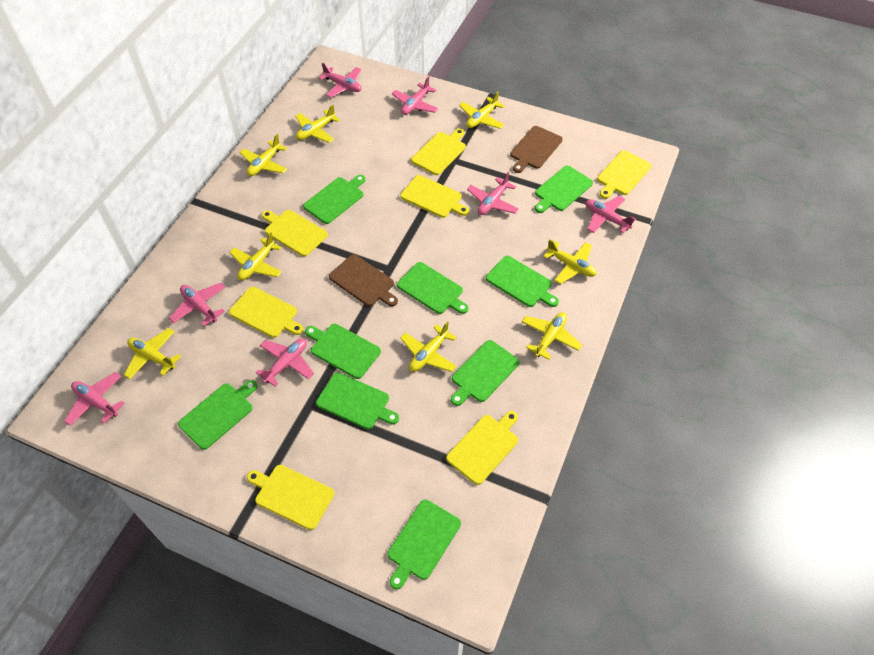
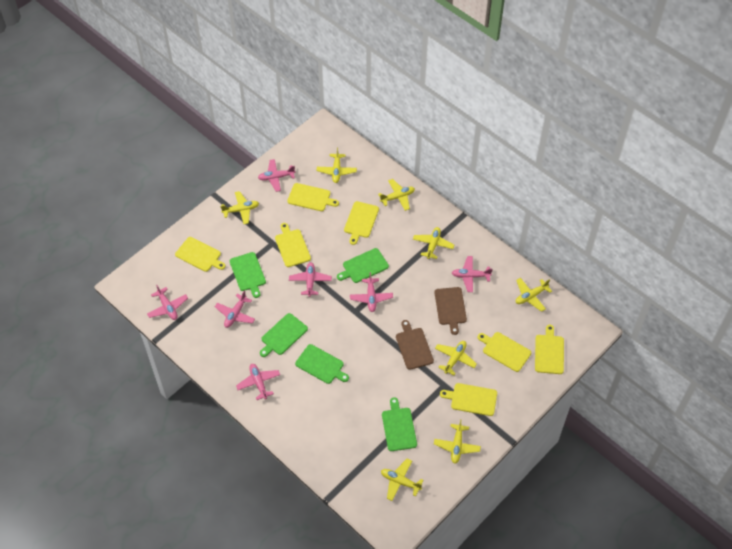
green cutting board: [178,380,257,450] [303,175,366,224] [305,324,381,379] [316,372,399,429] [387,499,461,590] [397,262,469,314] [451,340,520,406] [486,256,559,307] [535,166,593,213] = 9 -> [230,252,266,298] [260,313,308,357] [295,344,349,384] [337,248,389,283] [382,397,417,451] = 5

